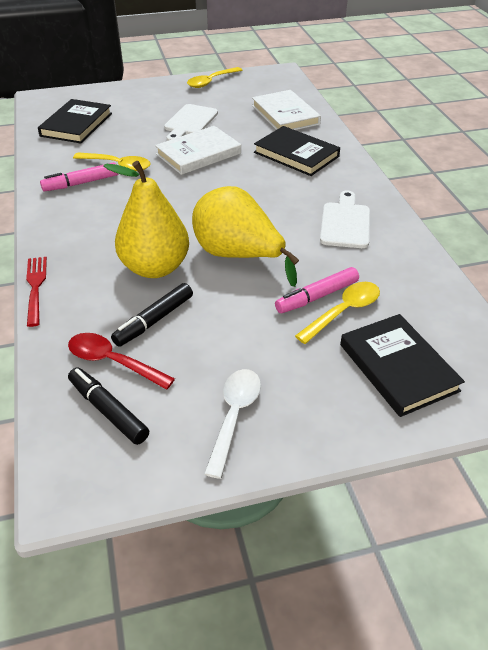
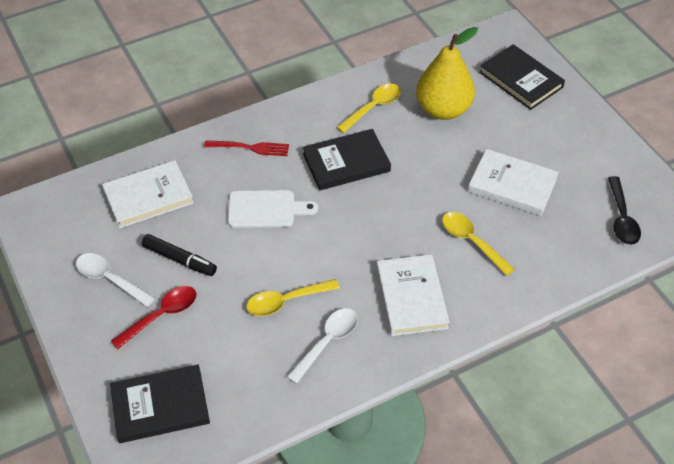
black marker: [68,367,149,445] [111,283,193,347] = 2 -> [142,234,217,276] = 1
black spoon: none = 0 -> [608,176,641,245] = 1
pink marker: [40,162,118,192] [275,267,359,313] = 2 -> none = 0
white book: [155,126,241,175] [252,90,321,130] = 2 -> [102,160,194,228] [376,254,450,336] [468,149,559,216] = 3
white cutting board: [164,104,218,141] [320,191,370,248] = 2 -> [228,190,318,228] = 1
white spoon: [204,369,261,479] = 1 -> [76,253,155,307] [286,308,358,384] = 2
yellow pear: [103,161,189,278] [192,186,299,287] = 2 -> [416,27,478,120] = 1

